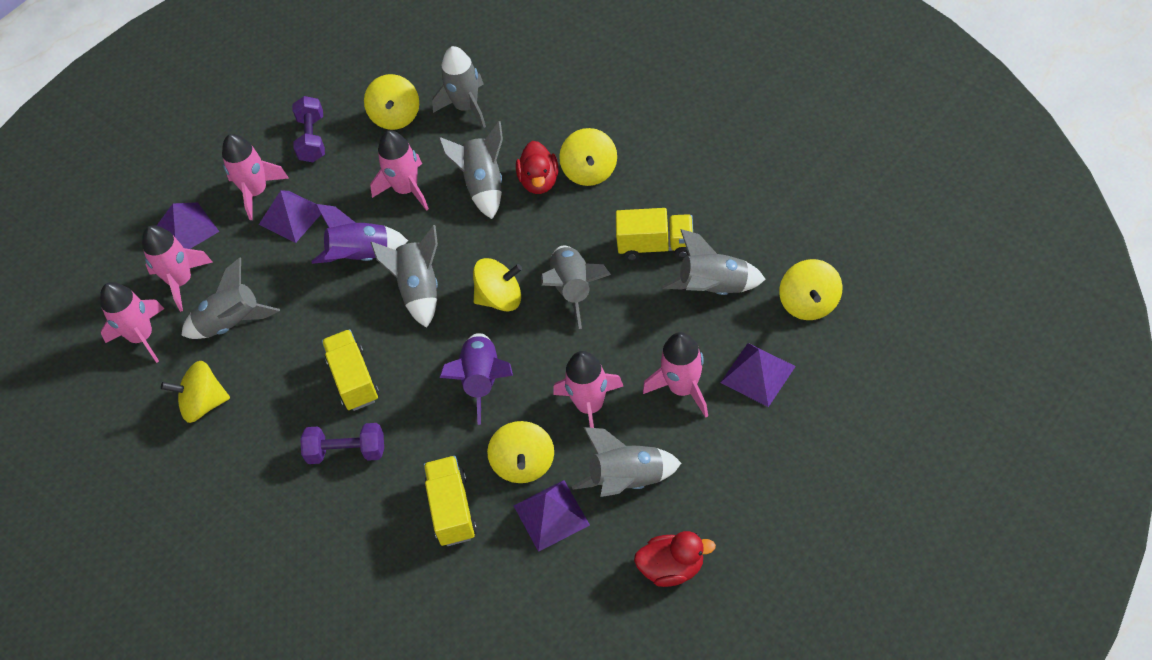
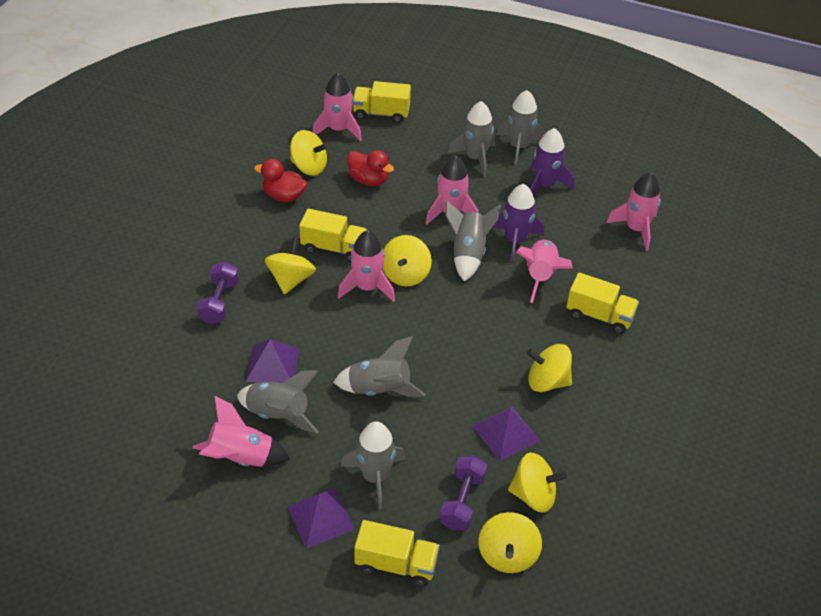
grey rocket: [181,257,280,339] [370,225,438,328] [432,46,486,128] [439,121,503,219] [541,246,611,329] [572,427,681,497] [662,229,766,295] = 7 -> [237,370,319,434] [333,336,426,397] [341,422,405,509] [446,200,501,282] [447,101,495,177] [496,90,546,165] = 6
purple pyramid: [156,202,219,249] [259,190,321,243] [513,480,590,552] [720,343,796,407] = 4 -> [246,339,299,383] [287,488,355,548] [473,407,540,461] = 3
yellow truck: [322,329,379,411] [424,456,477,546] [616,208,693,261] = 3 -> [299,208,367,262] [352,81,411,123] [354,520,440,587] [566,273,639,334] = 4

